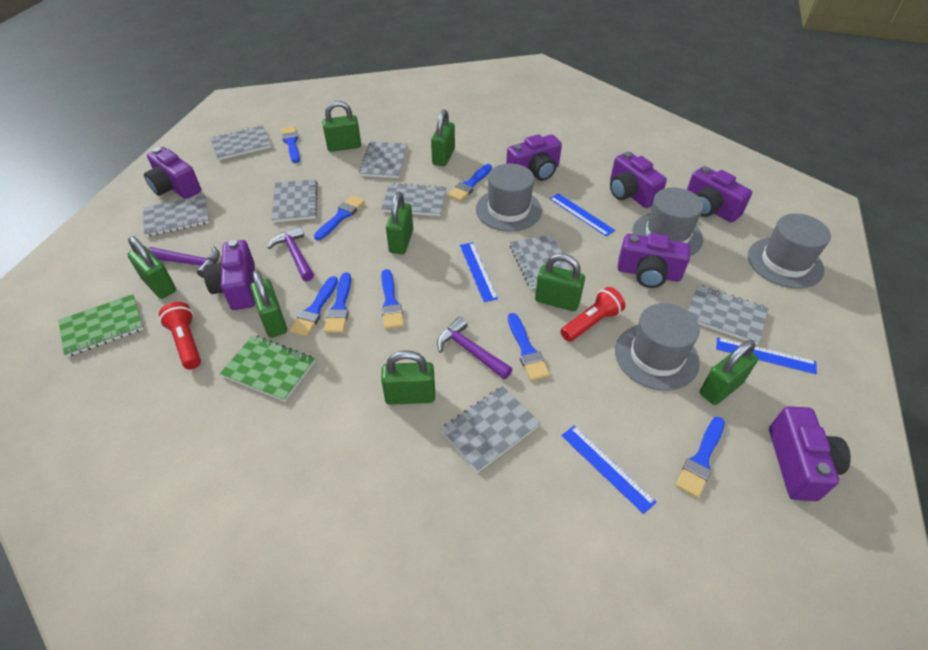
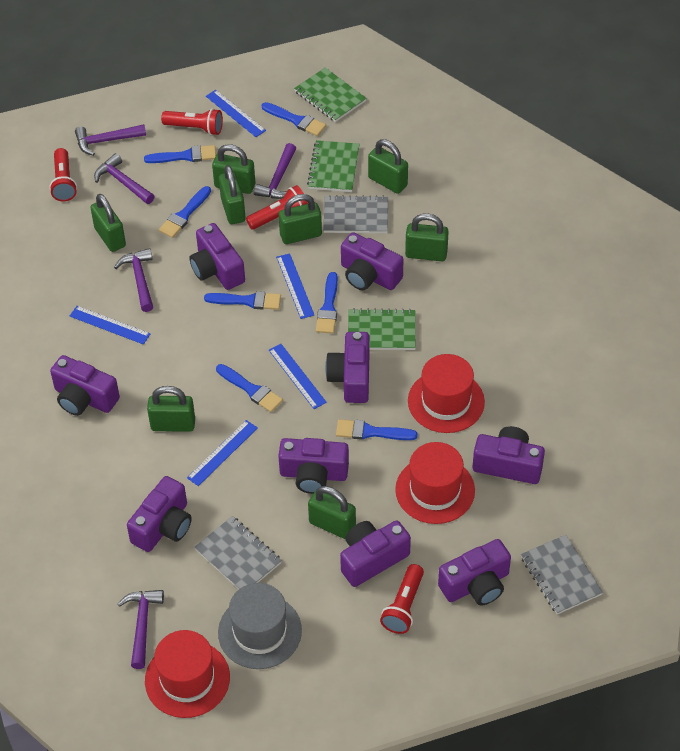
blue brush: [281,126,300,163] [290,276,338,337] [314,196,365,240] [324,272,351,333] [381,269,404,329] [448,164,492,202] [508,313,550,381] [676,417,725,498] = 8 -> [144,145,216,163] [159,186,211,238] [204,291,281,310] [216,364,283,412] [262,102,326,136] [316,272,338,334] [336,419,418,440] = 7
blue ruler: [460,242,498,302] [549,193,615,236] [561,426,656,514] [716,337,817,374] = 4 -> [70,306,150,345] [187,420,258,486] [206,90,266,137] [269,344,327,409] [276,253,314,319] = 5
green notebook: [58,294,144,357] [220,335,315,402] = 2 -> [294,68,367,122] [307,140,360,192] [348,309,416,350] = 3
grey hat: [476,163,542,232] [615,303,700,391] [632,188,703,256] [748,214,831,289] = 4 -> [218,583,302,669] = 1
grey notebook: [143,195,209,237] [210,126,272,160] [272,179,318,222] [359,141,407,178] [381,183,446,216] [441,386,541,472] [510,234,572,289] [688,285,768,345] = 8 -> [194,516,282,589] [323,195,388,233] [521,535,603,614] = 3
purple camera: [144,147,201,199] [204,240,255,310] [506,134,562,181] [610,152,667,208] [618,233,690,288] [687,166,752,223] [769,406,851,501] = 7 -> [50,355,120,416] [127,476,192,552] [189,223,245,290] [278,438,349,494] [325,332,370,403] [340,520,411,587] [341,232,403,290] [438,539,511,606] [473,426,545,484] = 9
purple hammer: [148,246,220,278] [268,226,314,281] [437,317,513,379] = 3 -> [75,124,146,156] [94,153,155,204] [114,248,153,312] [118,590,164,669] [254,143,296,199] = 5
red flashlight: [159,302,201,369] [560,287,625,342] = 2 -> [49,148,77,202] [161,108,223,135] [246,185,308,230] [380,564,424,634] = 4
red hat: none = 0 -> [145,630,230,718] [395,442,475,524] [408,354,485,433] = 3

